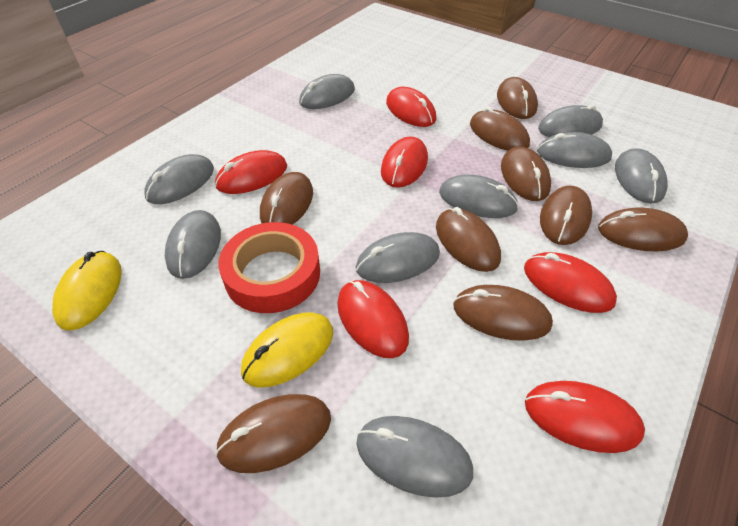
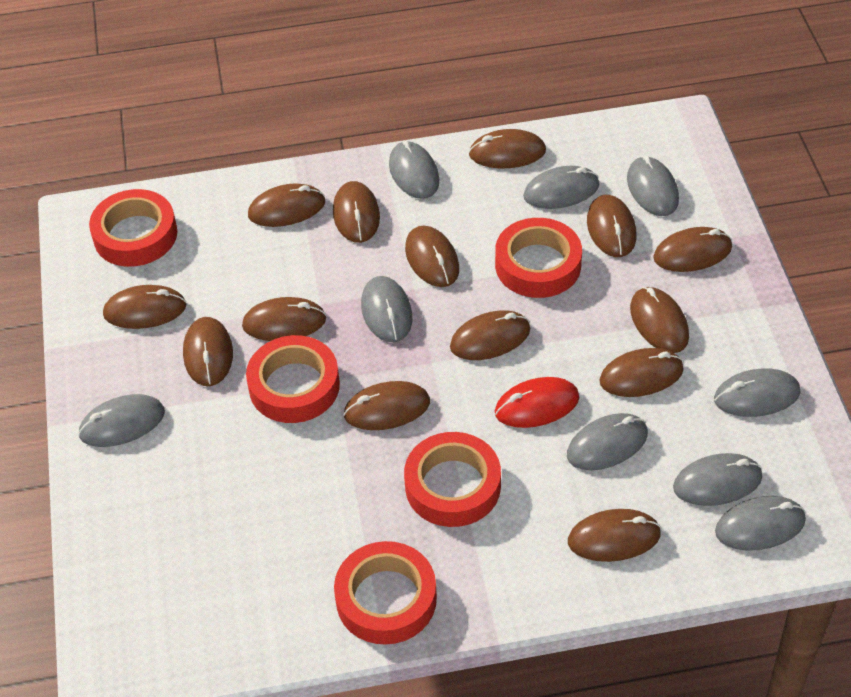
brown mouse: [215,394,331,473] [260,172,313,225] [436,207,501,272] [453,285,553,341] [470,107,530,151] [497,77,538,119] [501,147,551,201] [540,186,592,245] [598,207,688,251] = 9 -> [103,285,186,329] [183,317,233,386] [242,297,326,341] [248,183,325,227] [333,181,380,243] [343,381,430,430] [405,225,459,287] [450,310,530,360] [469,129,546,168] [568,509,661,562] [587,195,636,257] [599,348,684,397] [630,287,689,353] [653,227,732,272] = 14
red mouse: [215,150,287,194] [337,280,409,358] [381,136,428,188] [386,87,436,127] [524,252,617,313] [525,381,645,453] = 6 -> [495,377,579,428] = 1
red tape: [219,222,320,313] = 1 -> [89,189,177,267] [246,335,340,423] [334,541,437,645] [404,432,501,527] [495,218,582,298] = 5
yellow mouse: [52,251,122,331] [241,312,333,388] = 2 -> none = 0

